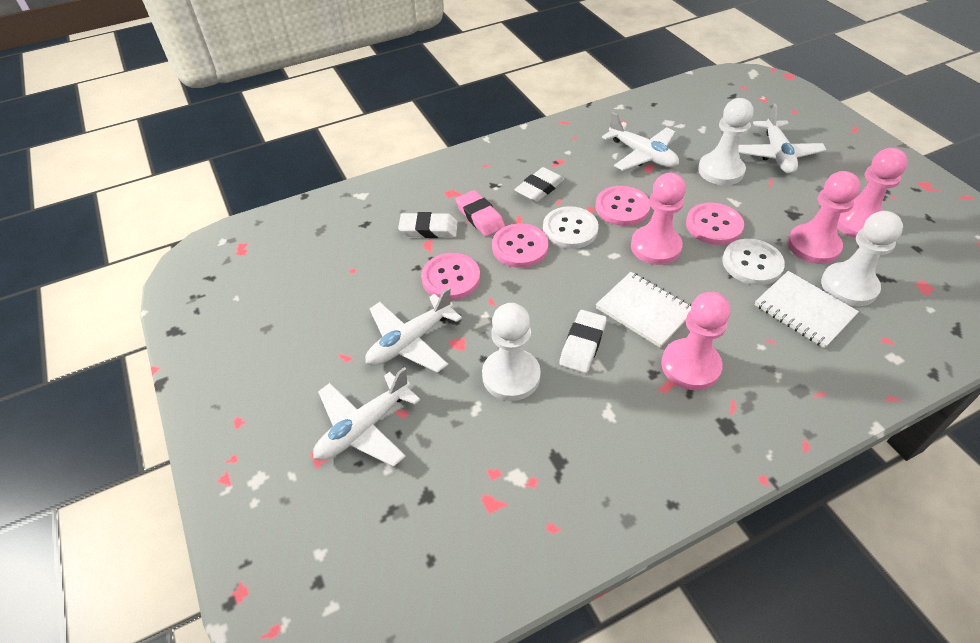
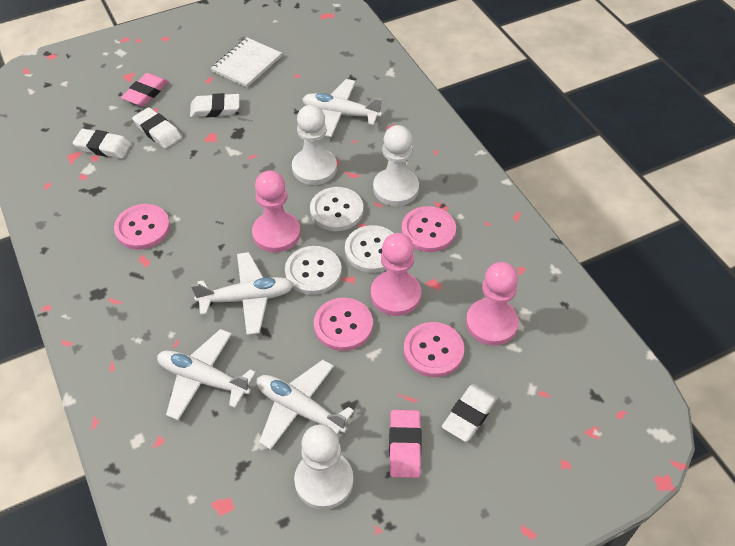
pink eraser: [455,190,505,236] = 1 -> [121,73,168,107] [389,410,422,478] = 2
pink pawn: [631,173,686,265] [661,292,730,390] [787,171,861,264] [837,148,908,238] = 4 -> [252,171,301,253] [371,233,421,316] [466,262,519,346] = 3
white button: [543,206,599,249] [722,239,785,285] = 2 -> [285,246,342,295] [310,187,363,231] [345,225,394,273] = 3
white eraser: [398,212,458,238] [514,167,564,202] [559,310,607,373] = 3 -> [73,129,131,159] [132,107,182,149] [190,93,240,117] [442,384,497,442] = 4
white notebook: [596,272,691,348] [755,271,859,348] = 2 -> [211,38,282,88] = 1

